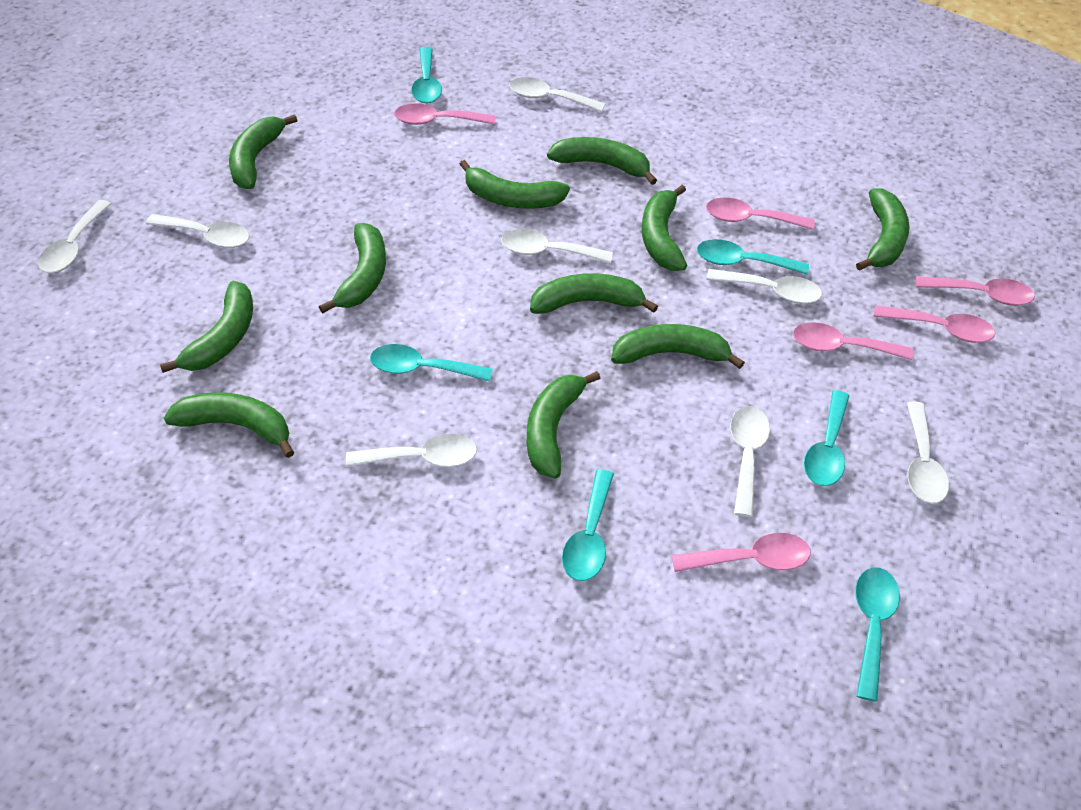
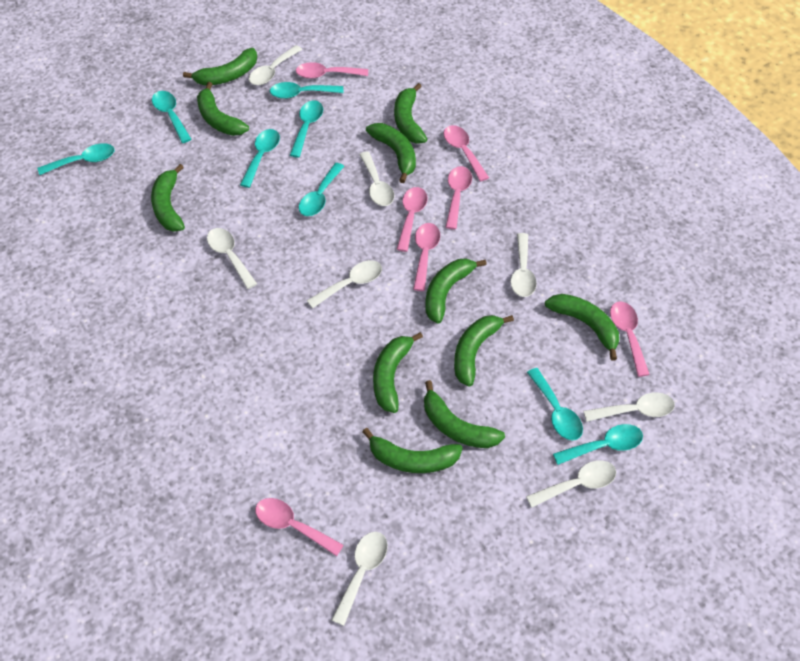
pink spoon: [394,103,496,125] [672,533,811,572] [706,198,815,230] [793,322,913,360] [873,305,995,343] [916,276,1035,306] = 6 -> [255,498,344,556] [296,62,368,79] [397,187,428,252] [413,223,440,291] [444,125,489,182] [445,166,472,229] [610,302,650,377] = 7
turquoise spoon: [370,344,493,382] [411,47,442,104] [562,469,614,581] [697,239,809,275] [804,390,850,486] [855,567,900,702] = 6 -> [38,143,114,175] [152,91,191,143] [240,129,280,188] [270,82,344,99] [290,100,323,158] [299,163,344,216] [527,368,583,440] [553,424,643,465] = 8

